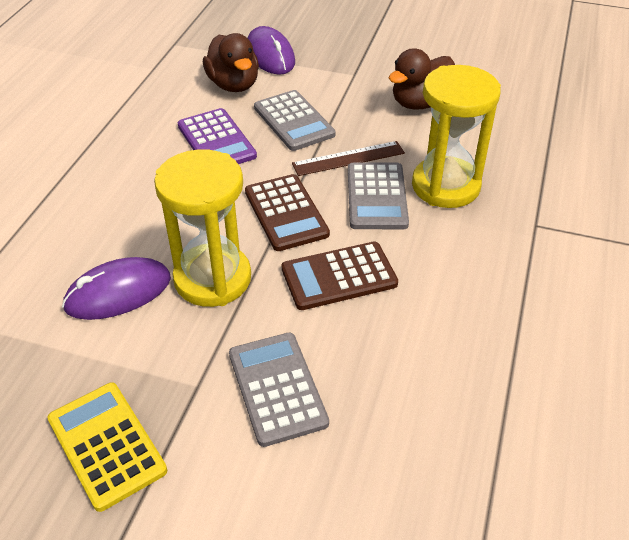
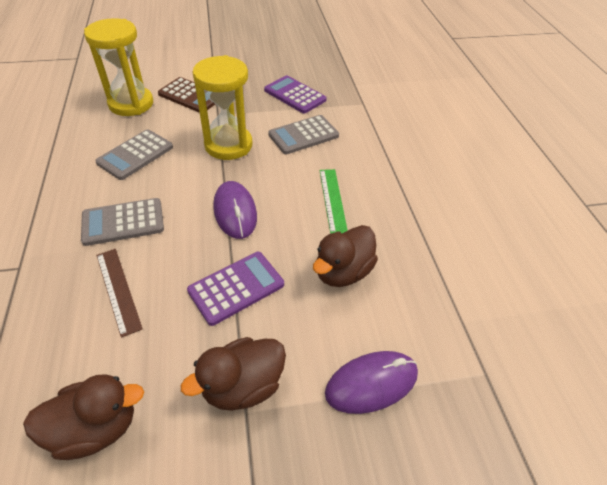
brown calculator: [245,174,330,251] [282,242,398,310] = 2 -> [158,77,215,113] = 1
brown duck: [203,33,259,92] [389,48,455,110] = 2 -> [23,374,144,460] [181,337,286,411] [313,225,378,287] = 3
green ruler: none = 0 -> [320,169,348,234] = 1
purple calculator: [178,108,257,164] = 1 -> [187,252,284,326] [264,76,327,113] = 2
yellow calculator: [47,382,167,512] = 1 -> none = 0

